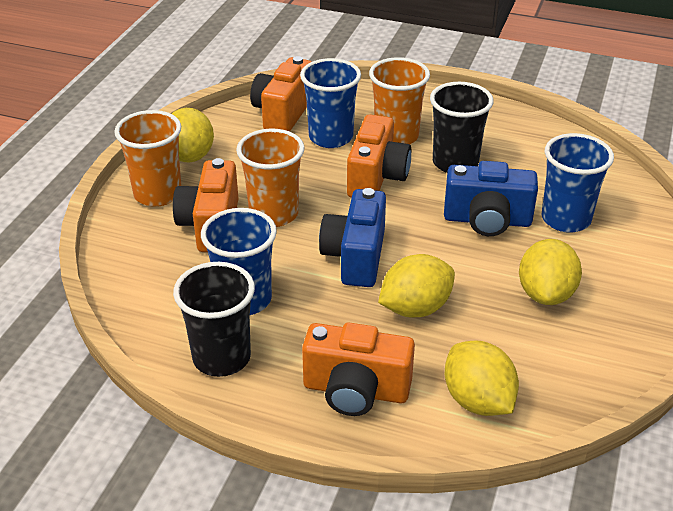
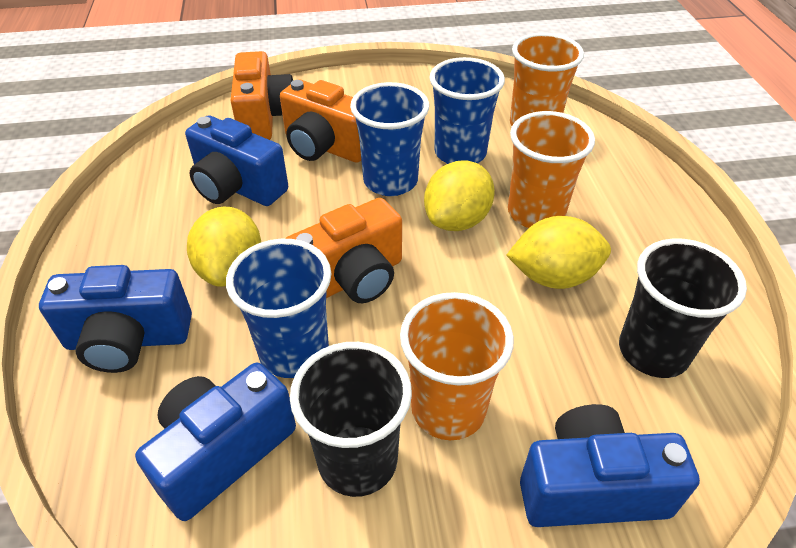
blue camera: [319,188,386,287] [444,161,538,236] = 2 -> [39,265,192,373] [135,363,296,521] [185,116,288,206] [520,404,700,527] = 4
orange camera: [173,158,238,252] [250,56,312,131] [302,322,415,416] [347,114,411,198] = 4 -> [230,51,293,140] [280,80,361,163] [285,198,402,303] = 3
yellow lemon: [172,108,214,162] [378,254,455,318] [445,341,519,416] [519,239,582,305] = 4 -> [187,206,261,287] [424,160,495,231] [506,216,611,289] = 3

